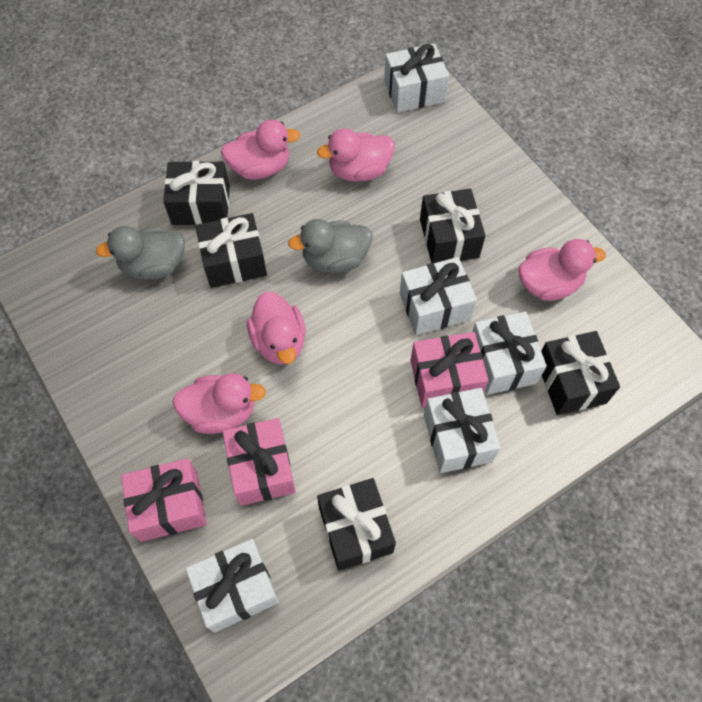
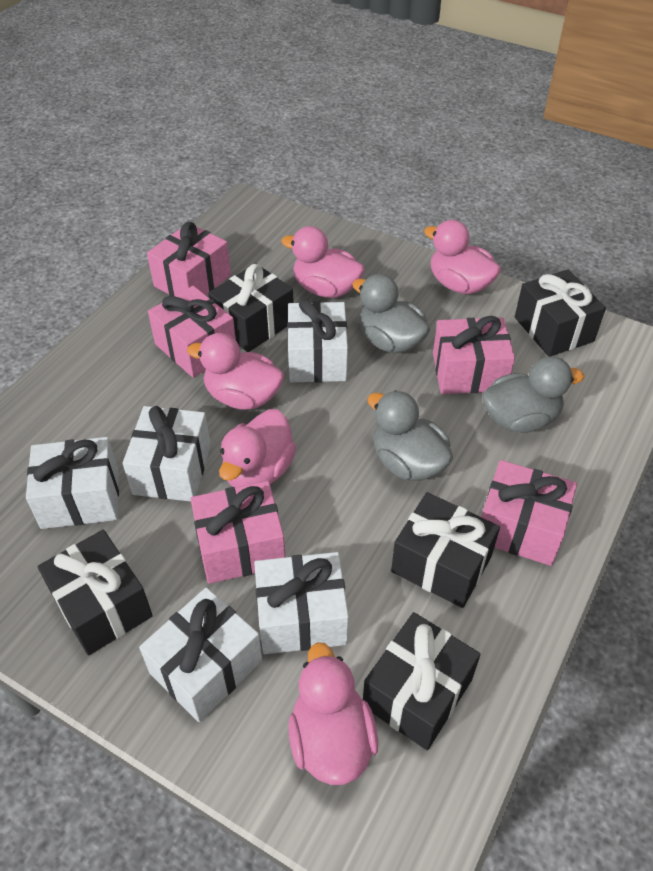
grey duck: [96,226,185,280] [288,219,372,273] = 2 -> [352,274,430,353] [367,390,453,481] [482,356,584,433] = 3
pink gift: [121,458,207,542] [223,418,296,506] [410,332,488,408] = 3 -> [147,222,231,296] [148,286,236,378] [191,481,285,584] [433,316,515,394] [481,460,577,566] = 5

